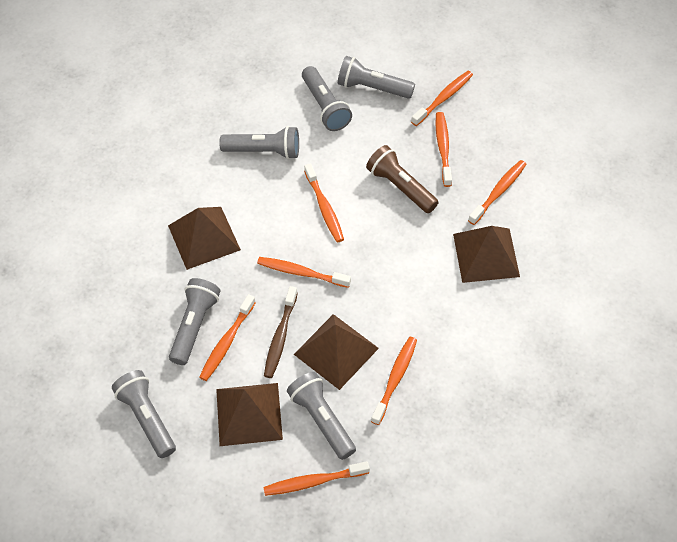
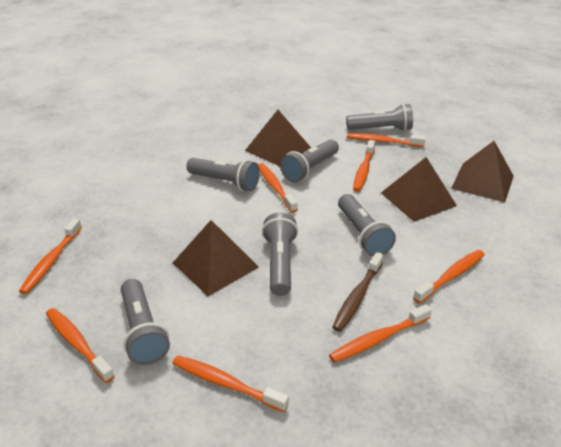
brown flashlight: [366,145,439,213] = 1 -> none = 0

